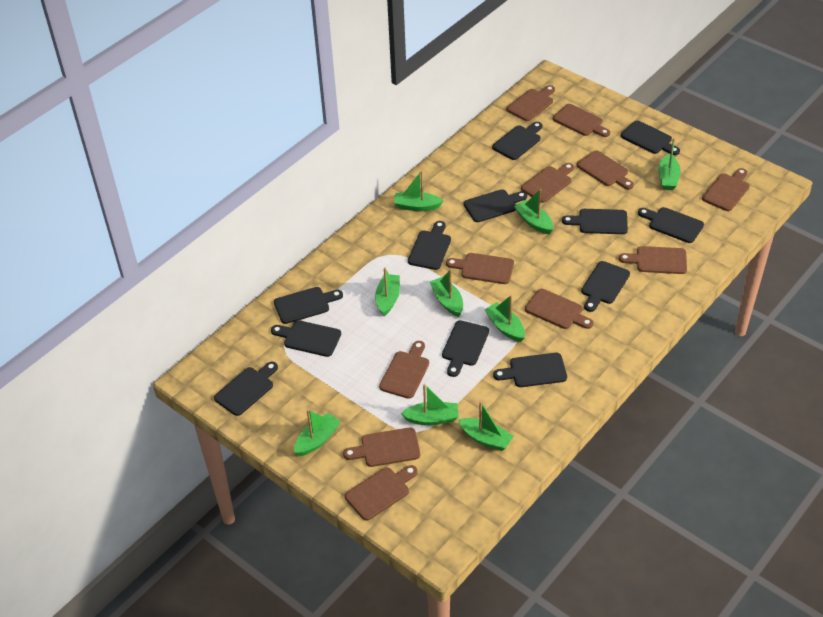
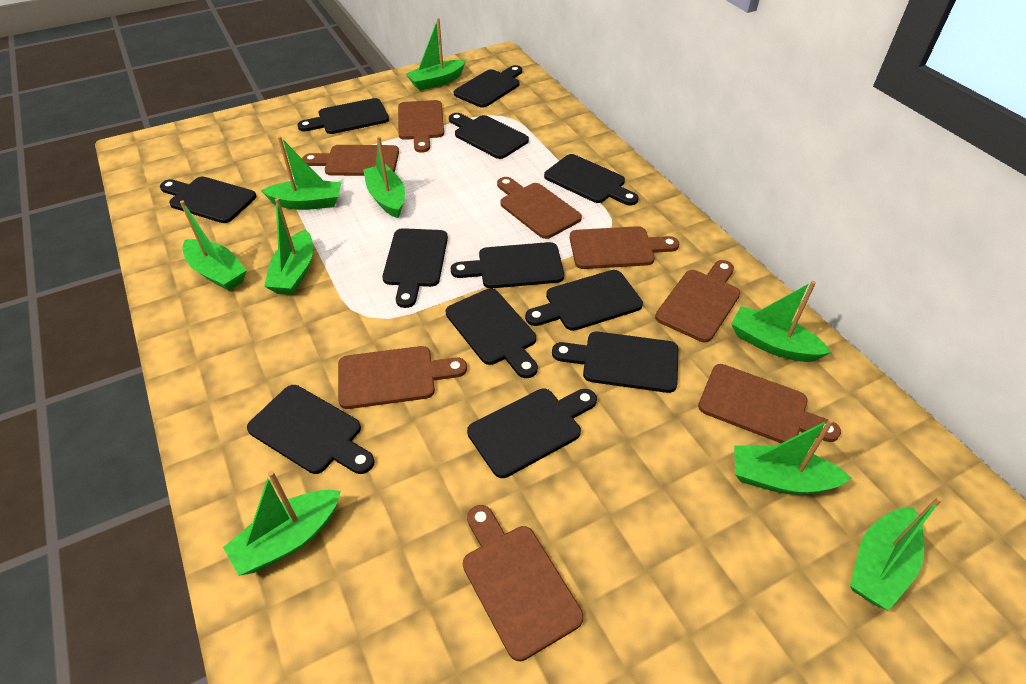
brown cutting board: [343,427,420,467] [345,465,418,521] [379,341,429,399] [446,253,514,284] [506,85,555,121] [521,163,574,203] [525,289,594,329] [553,104,610,137] [577,151,634,189] [619,246,687,274] [702,168,750,211] = 11 -> [302,145,399,176] [338,346,467,409] [398,100,444,153] [463,505,584,661] [497,177,582,239] [570,226,679,269] [655,260,740,342] [698,364,841,443] = 8

